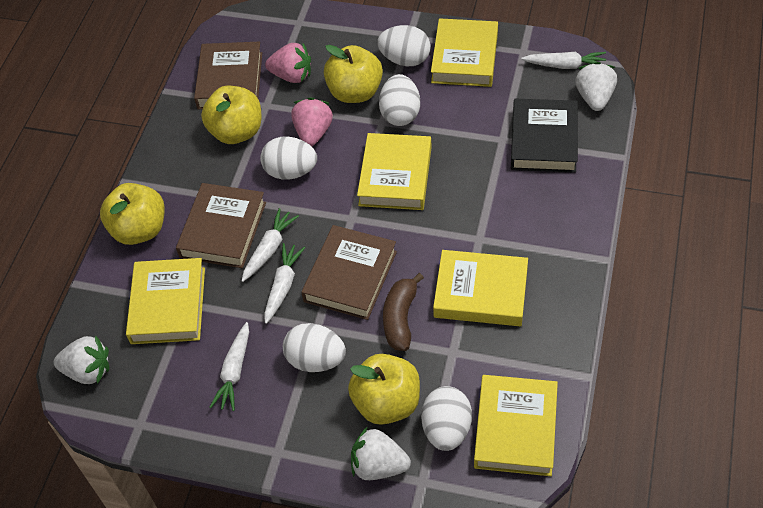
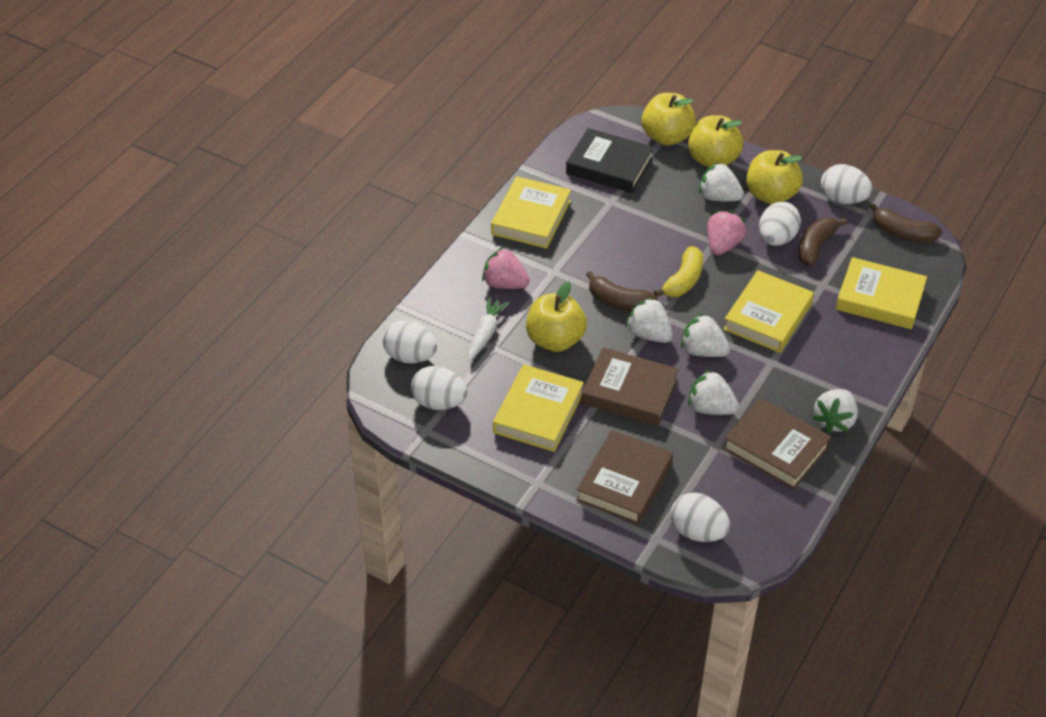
brown banana: [383,273,424,351] = 1 -> [586,271,658,311] [798,217,847,266] [870,203,942,242] = 3
white carrot: [209,322,249,411] [241,208,299,282] [264,243,305,324] [521,52,606,69] = 4 -> [468,297,508,361] = 1
white strawberry: [53,336,109,384] [351,427,411,480] [575,62,617,111] = 3 -> [625,297,673,343] [681,313,730,357] [688,369,739,415] [699,162,744,202] [813,389,858,433] = 5
yellow banana: none = 0 -> [654,246,703,297] = 1
yellow book: [126,258,205,344] [357,133,432,210] [431,18,498,87] [433,250,528,326] [474,375,558,476] = 5 -> [491,176,571,249] [493,364,584,452] [723,270,814,353] [836,257,927,329] = 4

